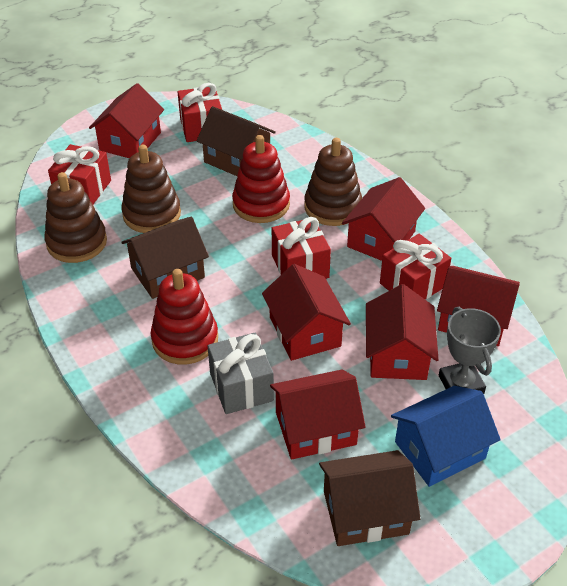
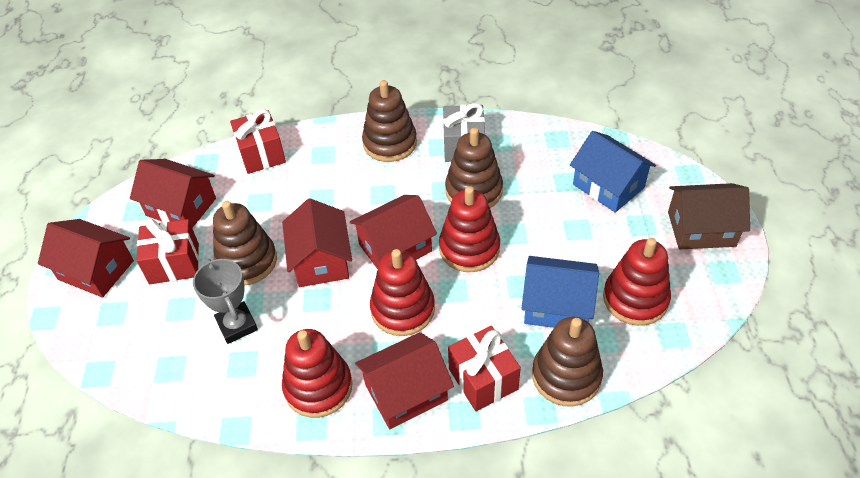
blue house: [391,386,501,487] = 1 -> [521,256,599,328] [570,131,656,213] = 2
brown house: [121,217,209,299] [196,106,276,176] [319,450,421,546] = 3 -> [668,183,750,249] = 1
brown stacking toy: [45,172,107,263] [121,145,181,233] [304,138,362,226] = 3 -> [213,201,277,285] [362,80,417,162] [445,128,503,208] [532,317,603,407] = 4
red gift: [48,144,111,204] [178,83,222,142] [272,217,331,279] [380,234,451,300] = 4 -> [136,219,199,284] [230,109,286,174] [448,326,521,411] = 3
red house: [89,83,164,158] [262,264,351,361] [270,369,366,460] [342,177,425,261] [366,284,439,380] [437,266,520,346] = 6 -> [38,219,134,298] [130,159,216,228] [282,198,352,287] [350,195,437,269] [355,332,454,429] = 5
red stacking toy: [151,269,218,364] [232,135,290,223] = 2 -> [282,329,353,418] [370,249,435,336] [439,186,500,272] [603,238,671,326] = 4

